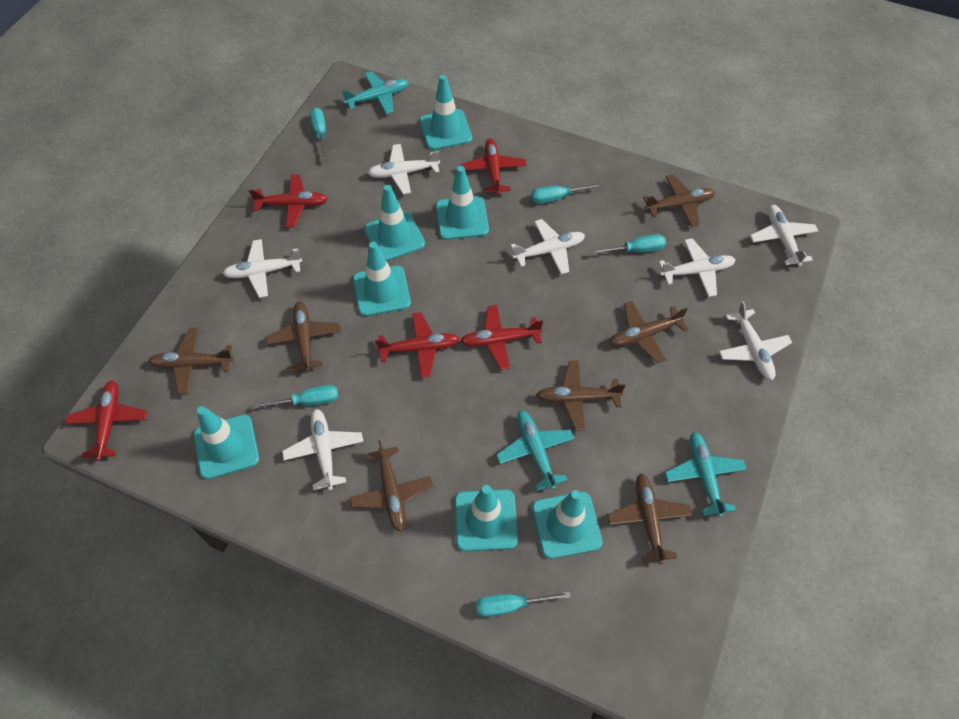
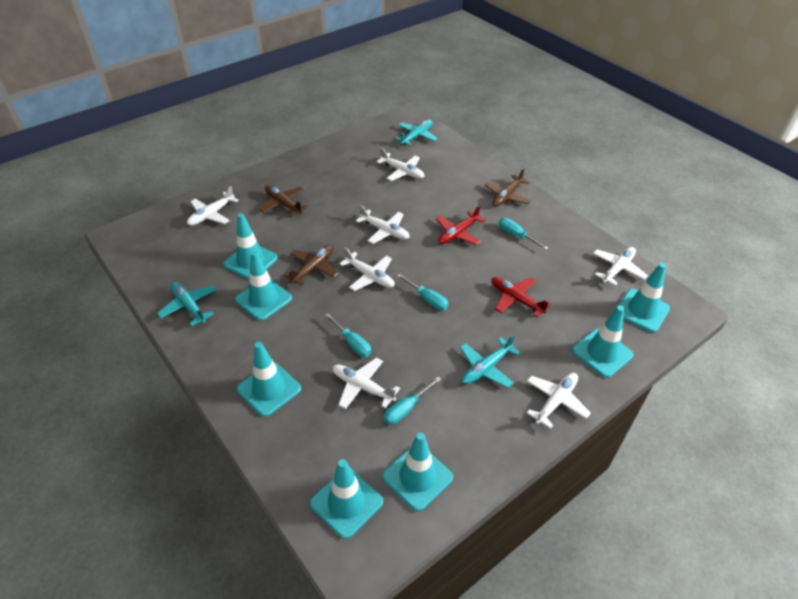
brown plane: [148,328,234,395] [265,301,341,372] [350,440,433,532] [536,361,626,431] [607,473,692,564] [610,301,688,363] [643,175,715,227] = 7 -> [259,185,308,216] [284,245,339,286] [484,168,531,206] = 3
red plane: [65,380,147,461] [249,174,328,227] [375,312,460,378] [460,139,526,195] [460,305,543,370] = 5 -> [436,205,486,245] [491,277,551,317] = 2
turquoise screwdriver: [253,385,338,409] [310,108,329,160] [476,592,571,617] [531,183,602,204] [591,234,666,254] = 5 -> [325,313,371,357] [384,377,441,425] [397,274,449,310] [499,218,548,250] = 4

